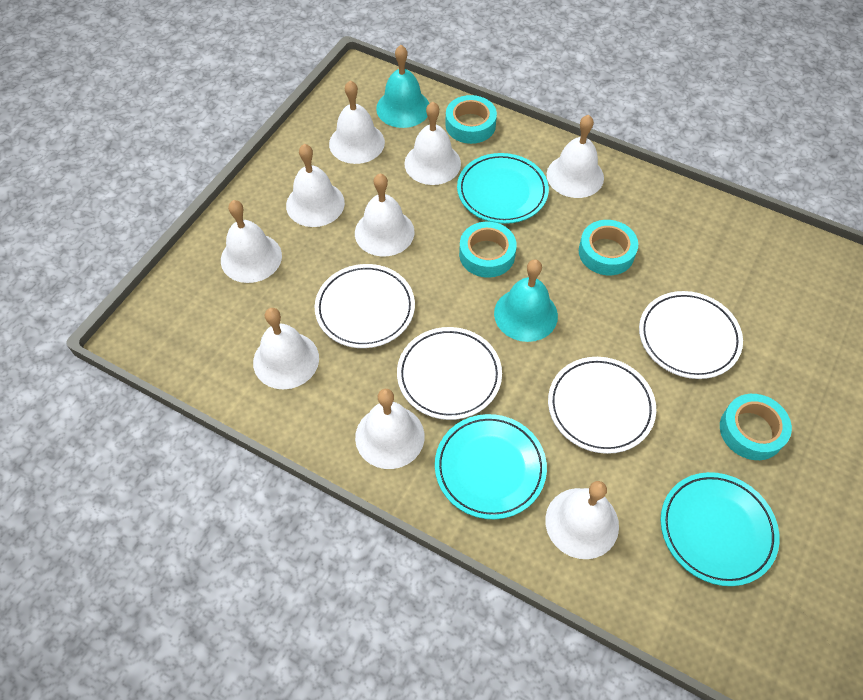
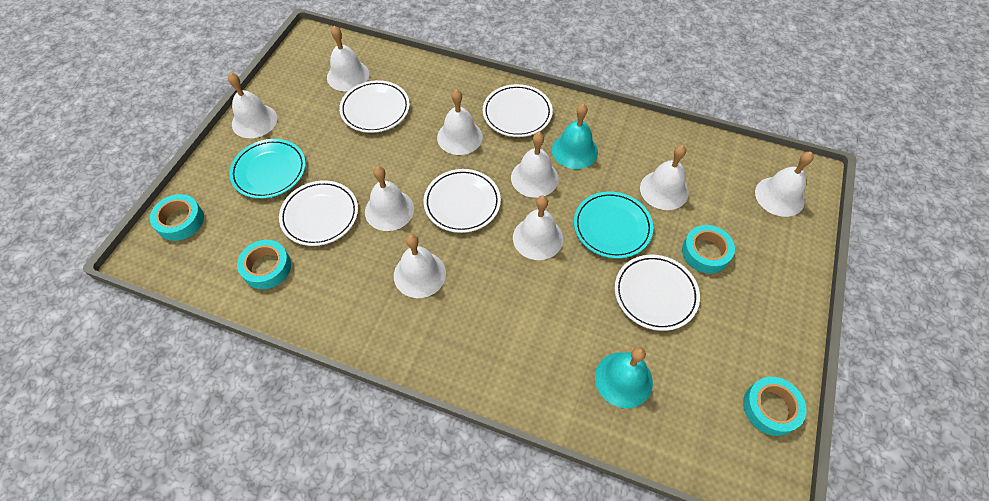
turquoise plate: [435,414,547,519] [457,153,549,224] [661,472,780,586] = 3 -> [229,139,306,199] [574,191,653,259] = 2
white plate: [315,264,415,348] [397,327,502,420] [548,357,656,454] [639,291,743,379] = 4 -> [279,180,358,246] [339,80,410,133] [423,169,501,233] [483,84,553,137] [615,255,700,331] = 5

